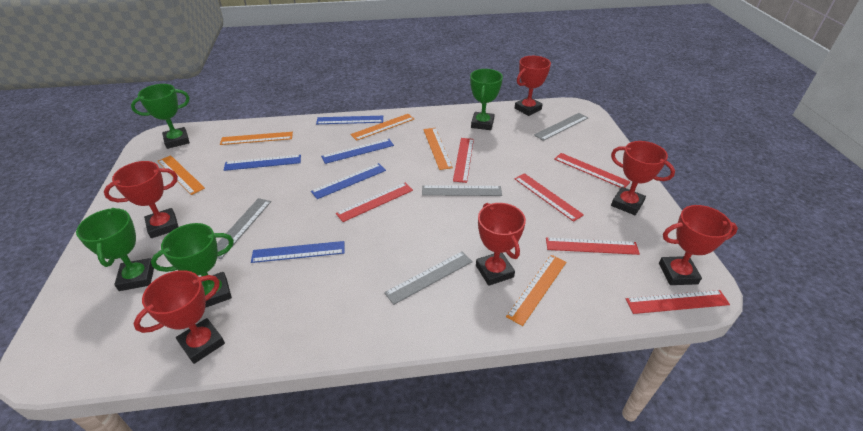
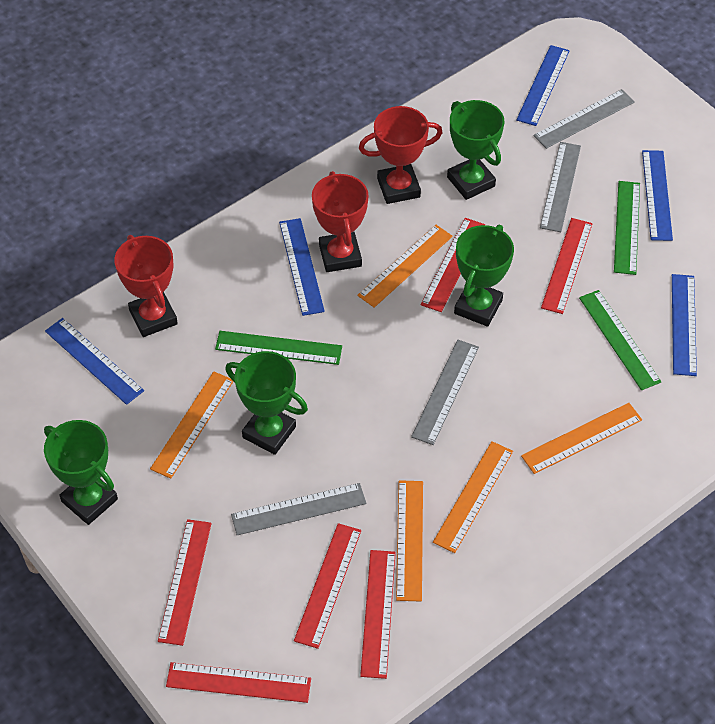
green ruler: none = 0 -> [215,331,342,365] [579,290,661,390] [614,181,640,275] = 3
red trophy: [104,161,178,238] [133,270,225,364] [476,203,526,286] [515,56,551,116] [611,141,675,215] [659,205,738,285] = 6 -> [114,235,178,337] [312,171,369,272] [359,106,442,204] = 3

